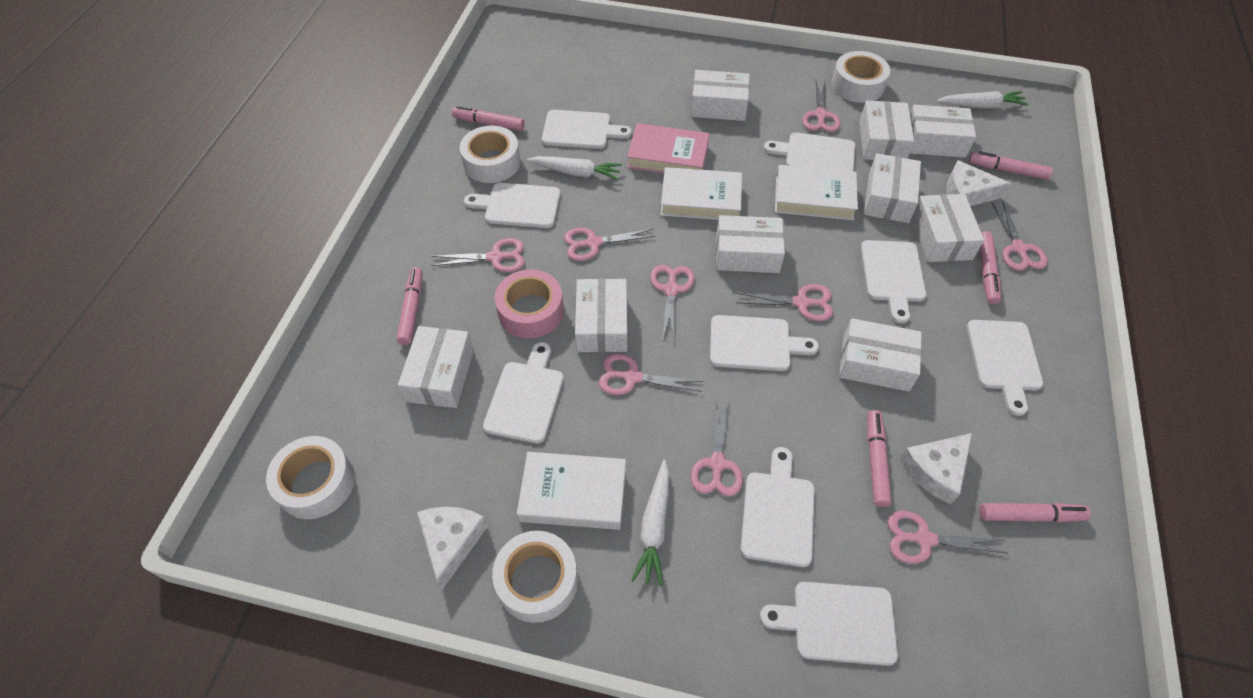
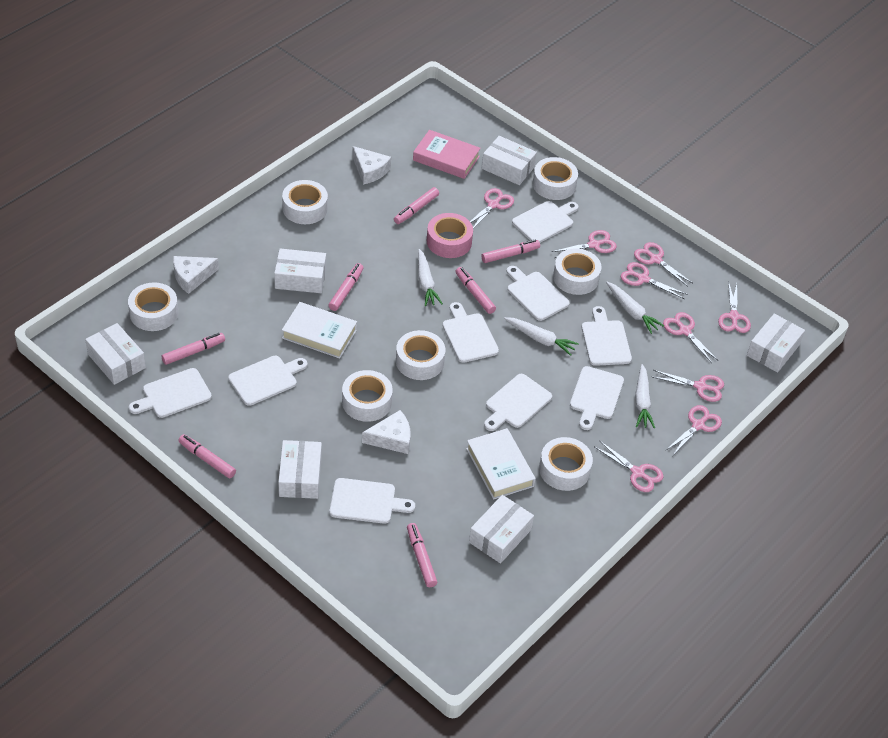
pink marker: [397,267,423,345] [452,106,525,131] [867,410,892,507] [969,151,1053,180] [979,231,1001,304] [979,503,1091,523] = 6 -> [161,333,225,365] [178,434,236,478] [329,263,364,311] [394,187,439,224] [407,523,437,587] [455,267,496,314] [481,240,540,263] = 7
white book: [517,452,626,530] [660,167,742,220] [775,165,858,220] = 3 -> [282,302,357,359] [466,428,536,500] = 2
white box: [398,326,474,408] [575,279,627,352] [691,70,750,121] [716,215,785,273] [839,318,922,392] [859,101,914,160] [864,153,921,223] [909,105,976,158] [912,194,984,262] = 9 -> [85,323,146,385] [274,248,326,293] [278,440,322,499] [469,495,534,564] [482,136,537,185] [747,314,805,373] = 6
white carrot: [527,156,622,180] [631,460,669,586] [936,91,1029,109] = 3 -> [418,249,443,306] [504,317,579,356] [606,282,664,334] [635,364,655,428] = 4
white tape: [266,436,355,519] [460,126,521,183] [492,531,578,623] [831,51,890,103] = 4 -> [128,283,178,331] [282,180,328,224] [342,370,393,422] [396,330,445,380] [533,157,578,200] [539,437,593,491] [553,249,602,295] = 7

